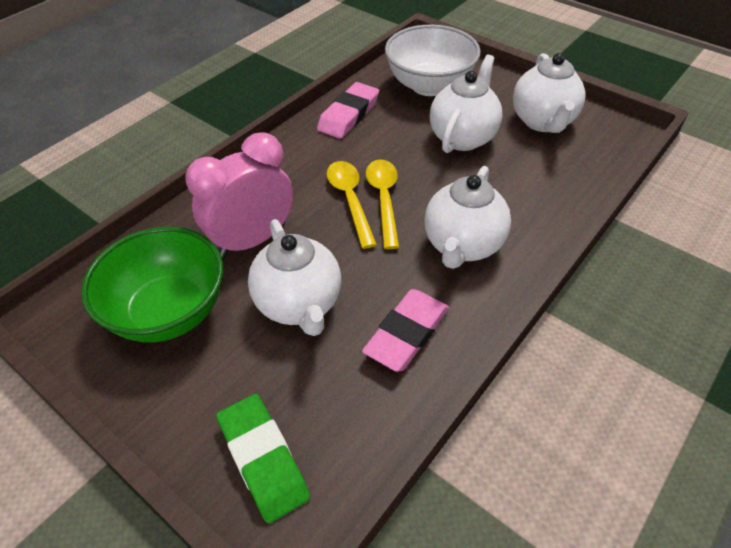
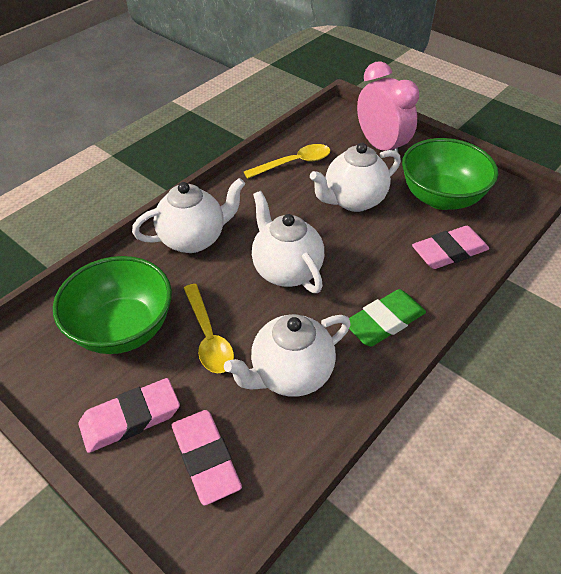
green bowl: [81,227,223,342] = 1 -> [53,256,172,354] [402,138,498,210] = 2
pink eraser: [317,82,379,139] [362,289,449,372] = 2 -> [78,378,180,453] [172,410,242,505] [412,226,489,269] = 3
white bowl: [385,25,481,96] = 1 -> none = 0

